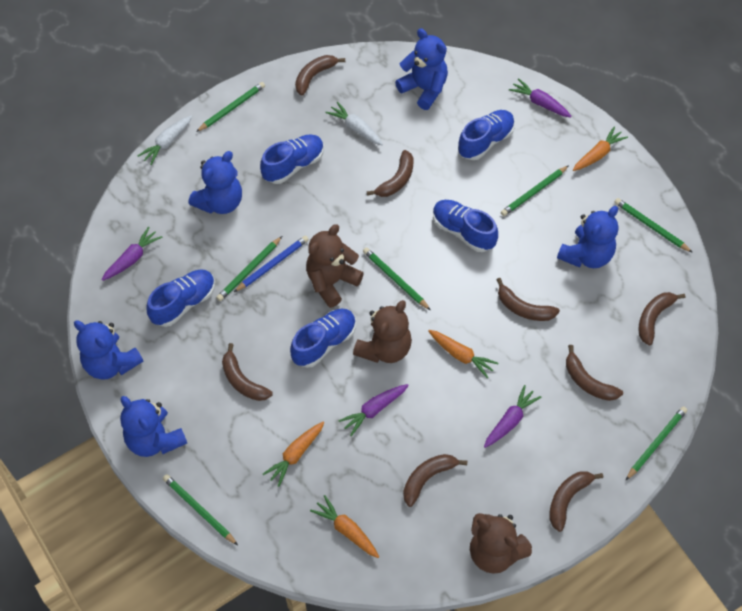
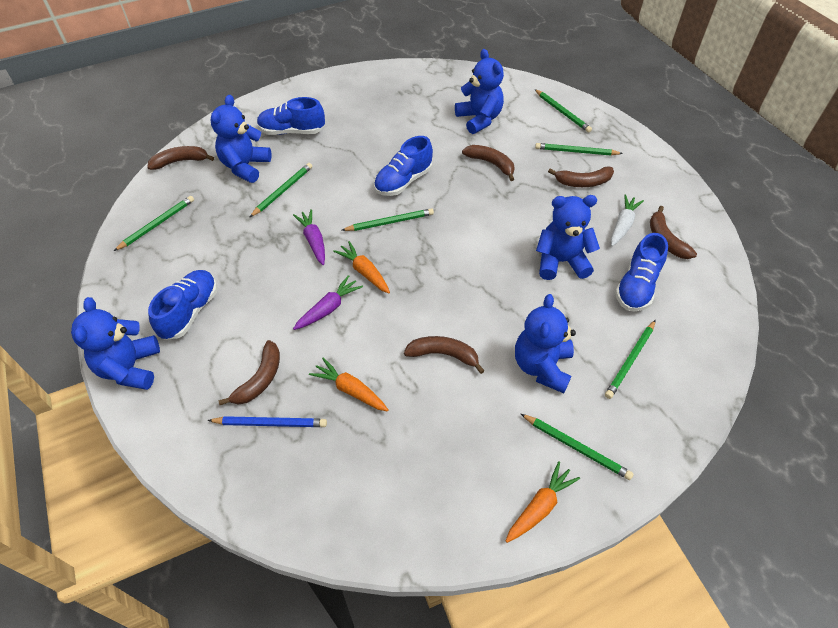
blue shoe: [147,269,215,327] [260,134,324,184] [290,309,356,368] [433,200,498,252] [458,110,515,160] = 5 -> [148,270,217,340] [257,97,325,135] [374,136,433,196] [615,233,668,311] = 4
brown banana: [222,343,273,401] [295,55,345,96] [367,150,413,197] [403,454,467,507] [496,278,560,321] [549,471,603,532] [566,345,623,401] [638,292,685,345] = 8 -> [147,146,214,170] [218,340,280,405] [404,336,485,374] [462,145,515,181] [548,166,614,187] [650,206,697,259] = 6
brown teddy bear: [306,224,364,308] [353,300,412,363] [470,513,532,574] = 3 -> none = 0
orange carrot: [263,421,324,487] [310,495,379,558] [428,330,498,378] [573,126,628,171] = 4 -> [309,358,388,412] [333,241,390,294] [506,461,580,543] = 3
purple carrot: [102,227,162,281] [338,384,409,436] [484,385,541,448] [509,78,572,118] = 4 -> [293,209,325,265] [293,275,363,330] = 2
white carrot: [138,116,192,165] [325,102,383,145] = 2 -> [611,194,644,246] = 1

